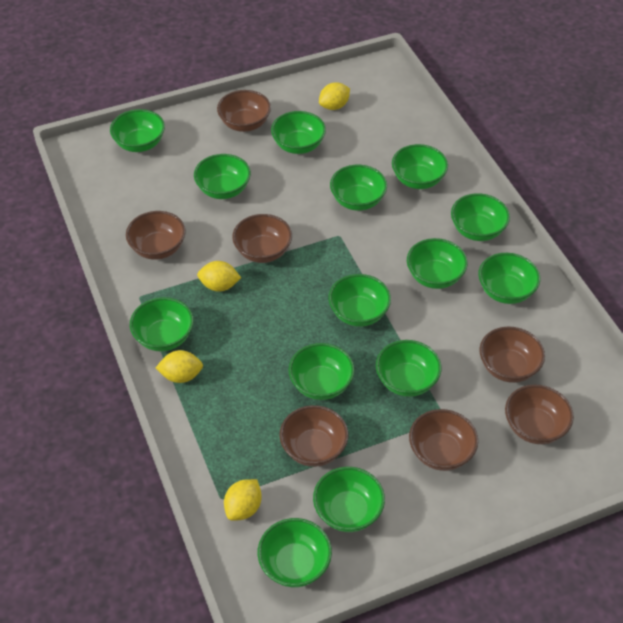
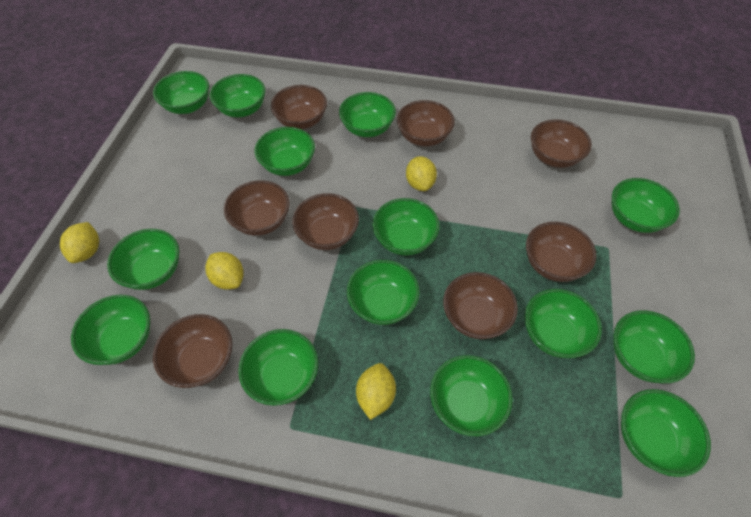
brown bowl: [126,211,186,260] [217,90,271,132] [232,214,292,263] [280,405,348,467] [409,409,478,471] [479,326,545,383] [505,384,574,444] = 7 -> [153,314,232,388] [224,180,290,236] [271,85,327,129] [292,193,359,250] [397,100,455,146] [443,272,518,339] [526,222,597,282] [531,119,592,168] = 8

